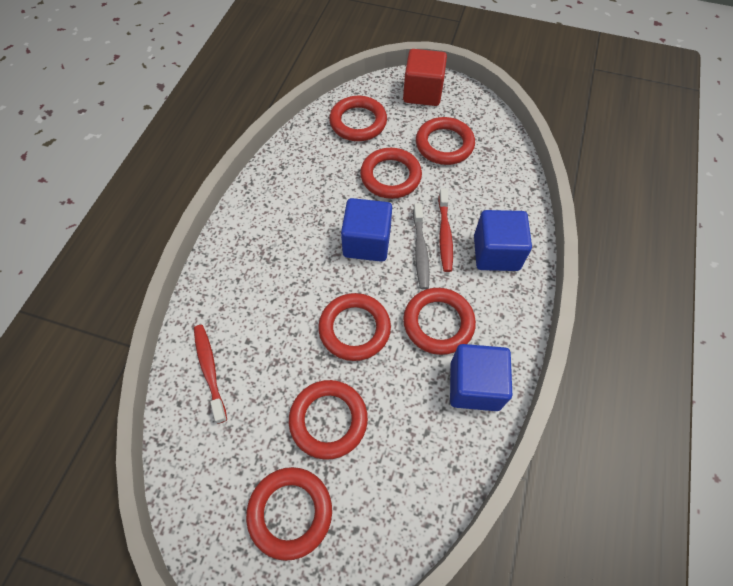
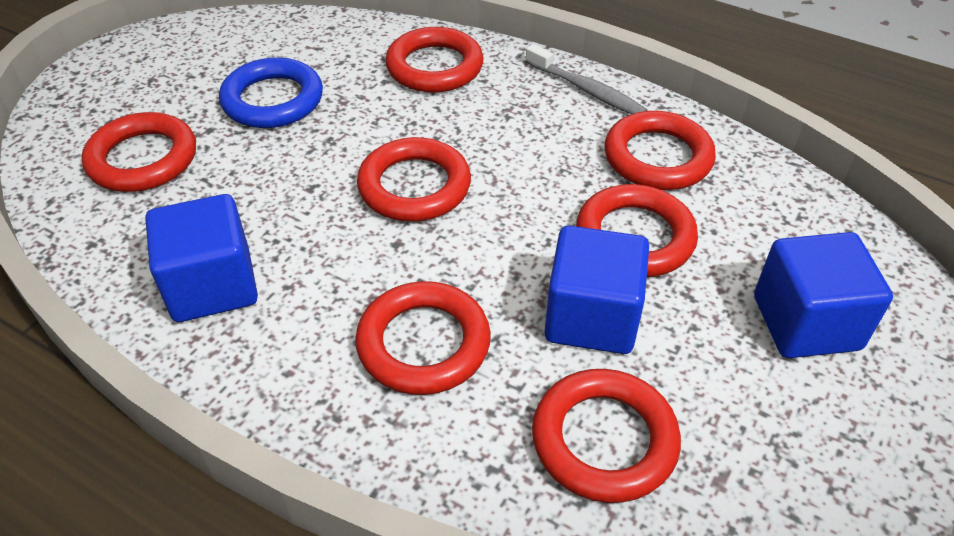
blue ring: none = 0 -> [219,57,323,128] = 1
red cube: [403,49,447,106] = 1 -> none = 0
red toothbrush: [194,325,227,424] [438,188,453,272] = 2 -> none = 0

